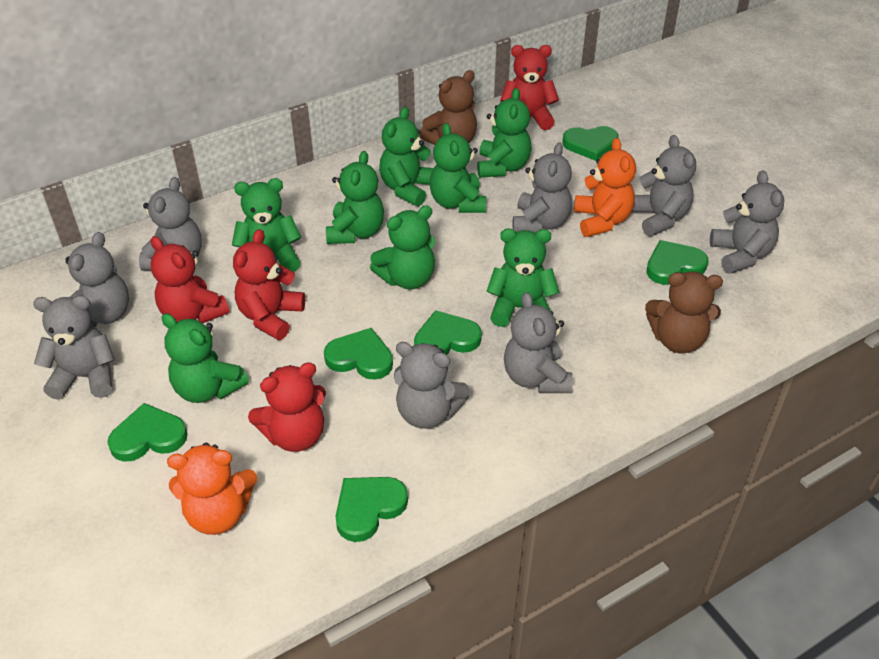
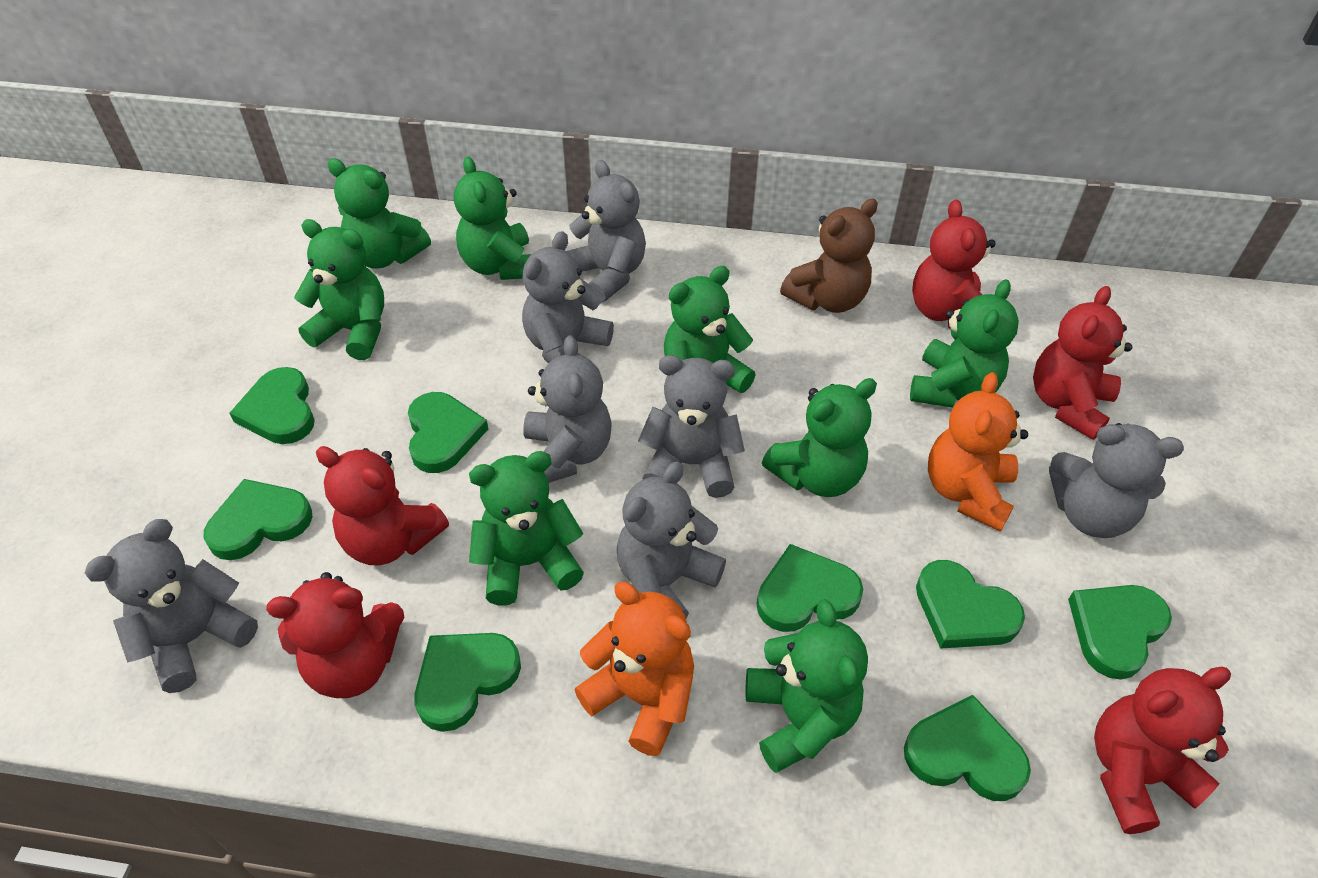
brown teddy bear: [419,70,477,145] [645,271,723,353] = 2 -> [780,198,878,313] = 1
green heart: [107,403,188,462] [324,328,393,379] [336,477,408,542] [414,310,482,355] [563,126,619,161] [646,240,708,285] = 6 -> [204,479,312,560] [230,367,315,444] [408,392,488,473] [414,633,521,732] [756,544,863,632] [904,695,1031,801] [916,560,1025,649] [1068,585,1172,680] = 8
grey teddy bear: [33,295,115,400] [66,232,129,327] [139,177,202,271] [394,342,470,429] [504,292,573,393] [513,142,572,233] [632,135,696,236] [710,171,784,274] = 8 -> [85,519,258,693] [522,231,614,363] [523,335,611,483] [566,160,646,303] [617,462,726,619] [638,355,745,498] [1049,423,1184,538] = 7
red teddy bear: [151,236,230,323] [233,229,305,340] [248,362,326,452] [500,45,559,130] = 4 -> [266,572,405,698] [316,446,449,565] [912,200,996,329] [1033,286,1132,440] [1094,667,1231,834] = 5

